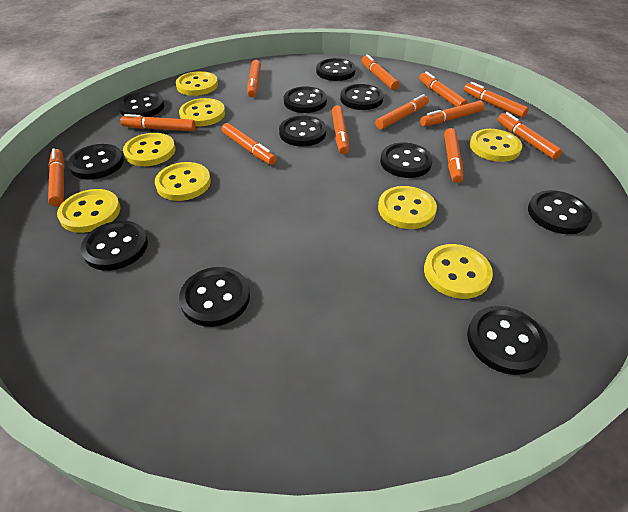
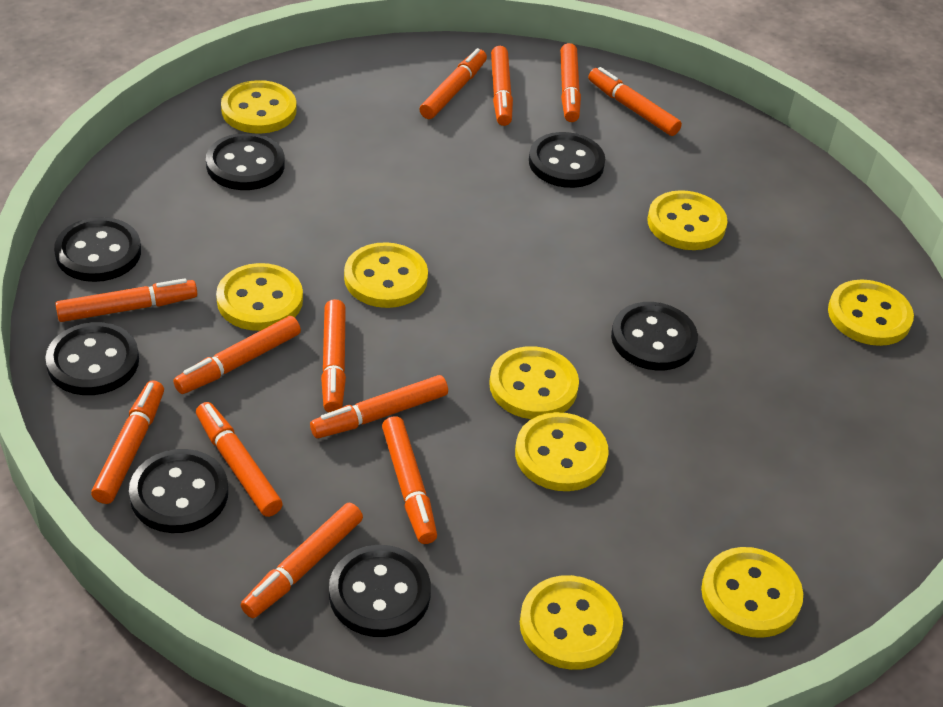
black button: [68,144,124,179] [81,221,148,271] [118,92,164,117] [179,267,250,327] [279,116,326,146] [284,86,327,113] [316,58,356,81] [340,84,383,110] [380,143,433,178] [467,306,548,375] [528,190,592,234] = 11 -> [45,322,139,395] [54,217,141,282] [129,449,228,533] [206,133,285,190] [329,545,431,637] [529,132,605,188] [611,302,698,371] = 7
yellow button: [57,189,121,233] [123,133,176,166] [155,162,211,201] [176,71,218,96] [179,98,225,126] [378,186,437,229] [424,244,493,299] [470,129,522,162] = 8 -> [216,263,303,331] [221,80,297,134] [344,242,428,308] [489,346,579,419] [515,412,609,491] [520,575,623,670] [647,190,728,250] [701,547,803,638] [828,279,914,346] = 9

